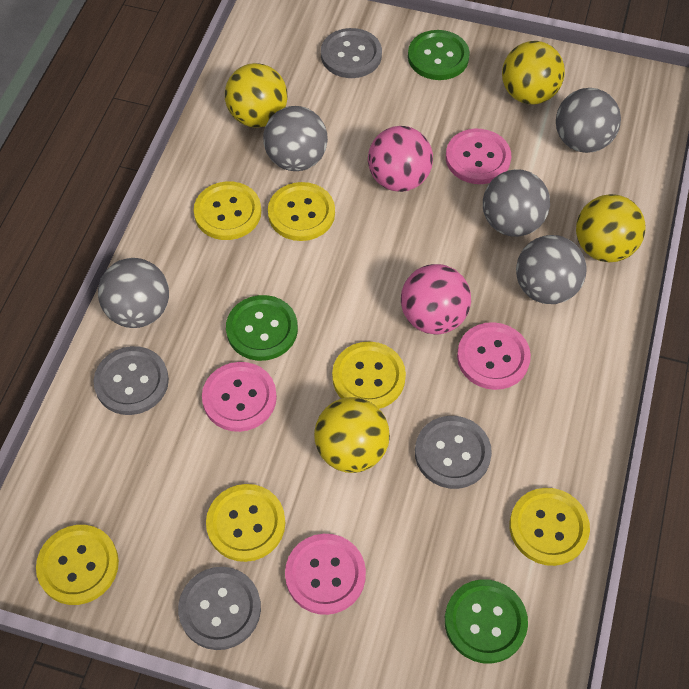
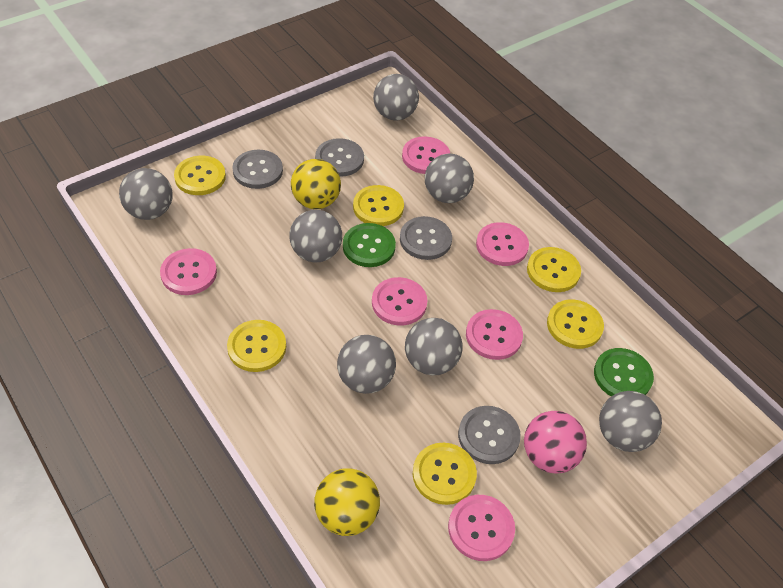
green button: [226,295,298,361] [408,30,470,80] [445,579,528,664] = 3 -> [343,223,396,267] [594,348,654,396] = 2
grey ball: [98,258,169,328] [263,106,328,171] [483,169,550,237] [516,235,587,304] [556,88,621,153] = 5 -> [119,168,173,220] [289,210,342,263] [337,335,396,394] [373,74,419,121] [405,318,462,375] [425,154,474,203] [599,391,662,452] = 7
pink ball: [368,126,433,192] [401,264,471,334] = 2 -> [524,411,587,474] = 1
pink button: [202,362,277,432] [285,534,366,615] [446,129,511,184] [457,322,531,390] = 4 -> [160,248,217,295] [372,277,427,326] [402,136,450,174] [448,495,515,561] [466,309,523,360] [476,222,529,266] = 6
yellow ball: [225,63,288,128] [314,397,390,473] [502,41,565,104] [576,194,645,262] = 4 -> [291,159,341,209] [314,468,380,536] = 2

